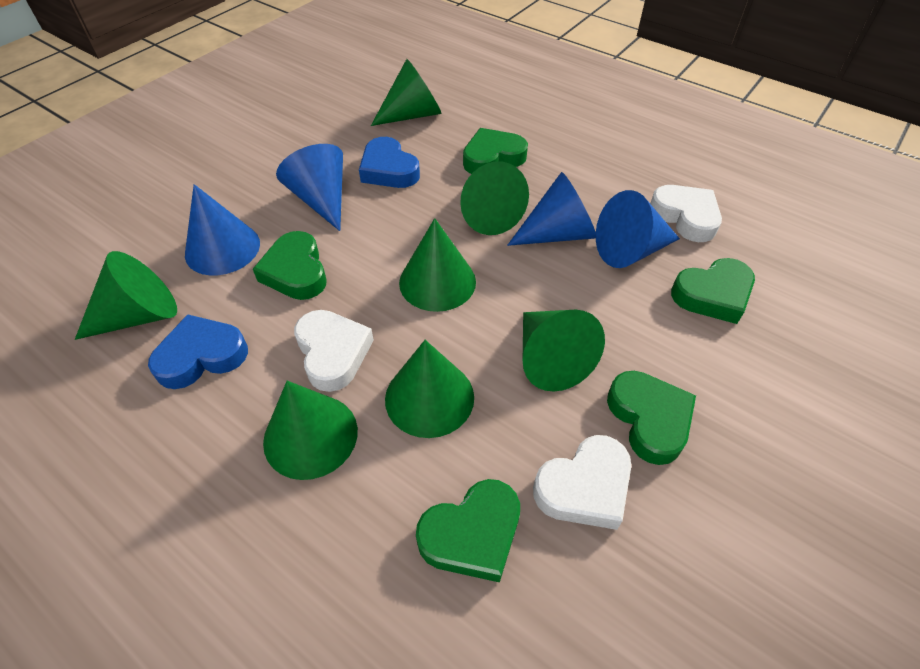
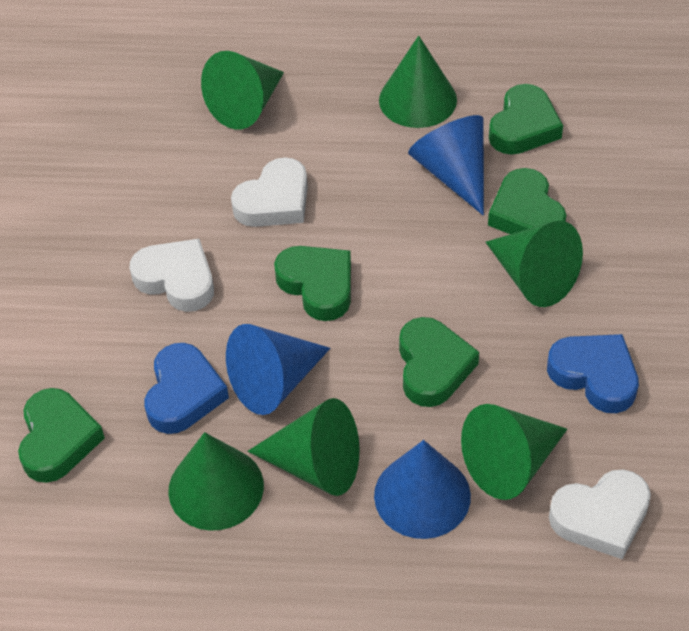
blue cone: [185,184,260,276] [276,144,343,231] [507,172,597,246] [596,190,680,268] = 4 -> [226,324,330,415] [374,440,471,539] [408,115,484,216] = 3
green cone: [75,251,177,340] [263,381,358,480] [371,59,442,126] [385,340,474,438] [399,218,476,312] [460,162,529,235] [523,310,605,392] = 7 -> [168,432,264,531] [201,51,284,129] [247,398,360,496] [379,36,457,128] [461,404,567,500] [486,221,583,307] = 6

